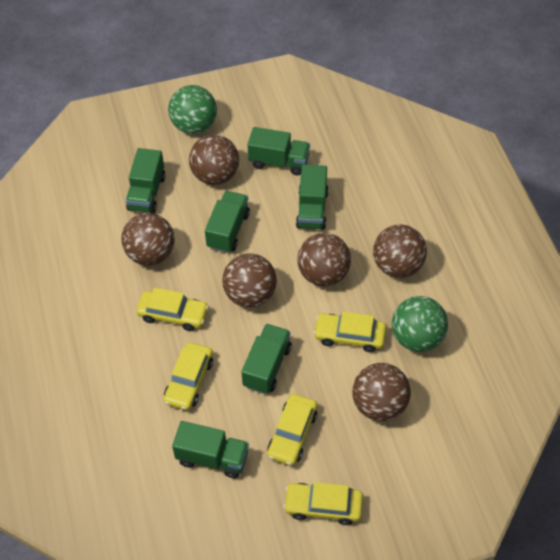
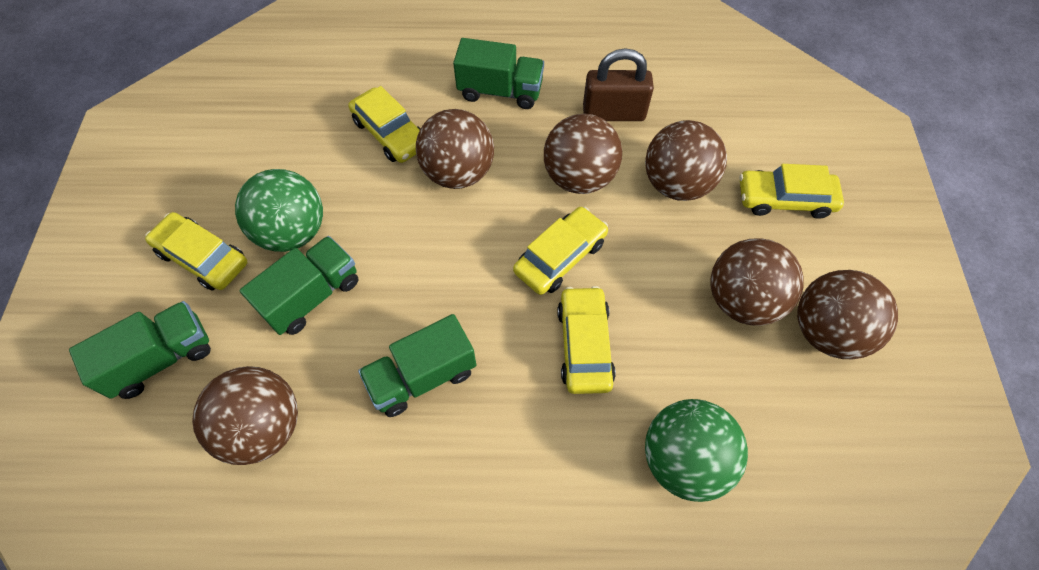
brown padlock: none = 0 -> [583,48,654,121] = 1
green truck: [126,148,166,213] [172,421,249,478] [205,191,250,253] [241,324,292,394] [248,127,310,175] [296,165,329,230] = 6 -> [69,301,211,399] [239,236,358,335] [358,314,476,417] [453,38,544,109] = 4

